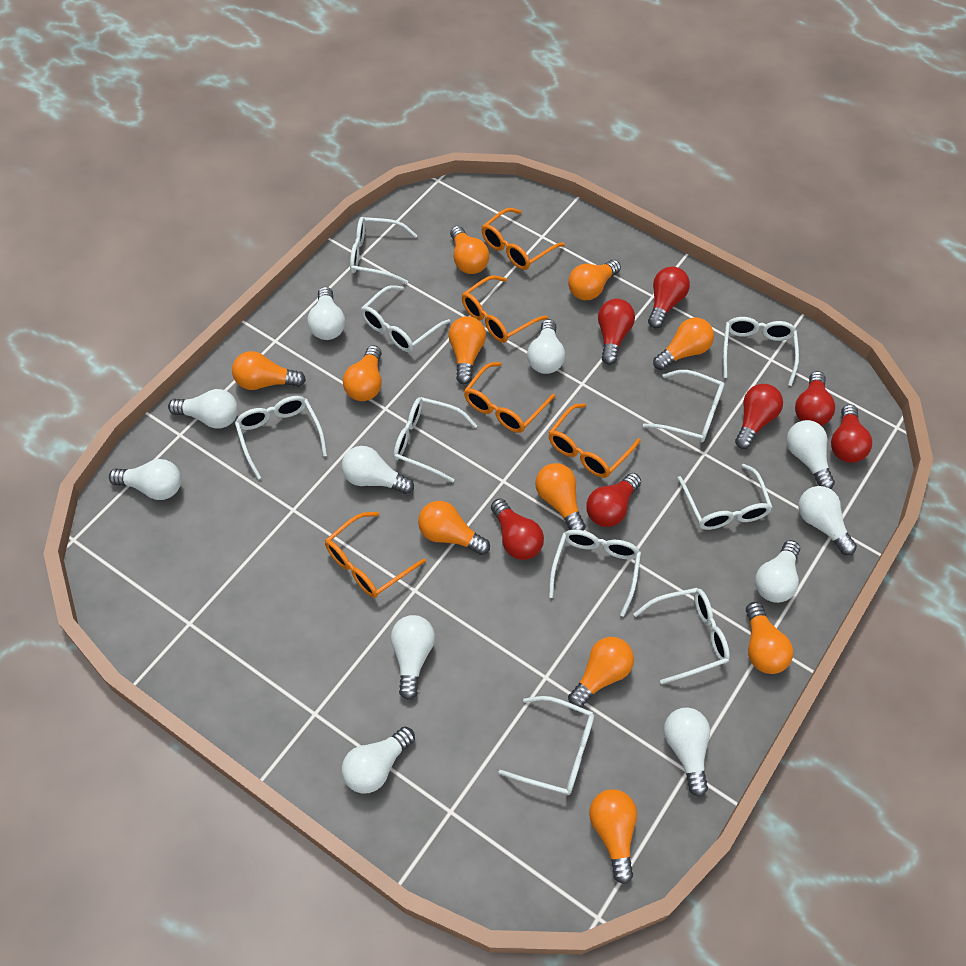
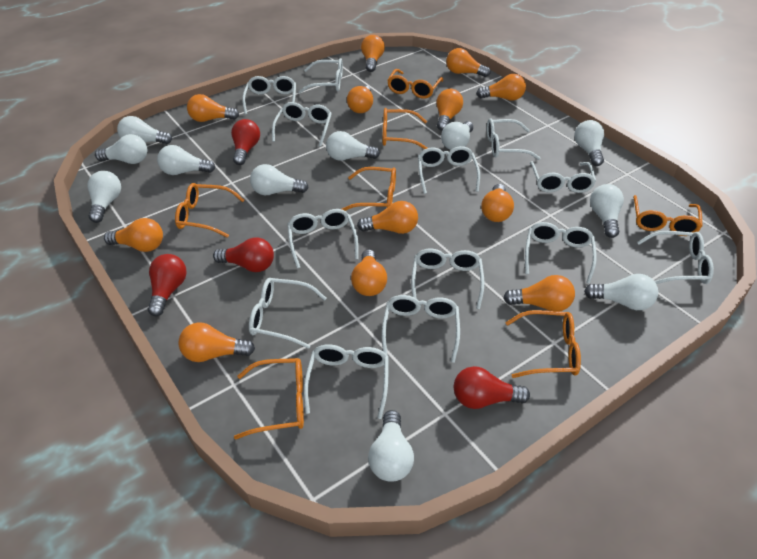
orange glasses: [325,512,426,598] [462,275,548,343] [464,362,555,433] [482,208,565,270] [548,403,641,478] = 5 -> [175,183,244,238] [234,358,304,440] [342,167,396,211] [382,108,428,149] [387,69,443,99] [505,310,581,378] [633,195,703,236] = 7
orange light bulb: [232,351,306,390] [343,345,382,401] [418,501,490,555] [448,316,486,384] [450,226,489,274] [535,463,586,531] [568,260,621,300] [568,637,634,708] [589,789,637,884] [653,318,714,370] [746,602,793,674] = 11 -> [104,218,163,252] [179,322,255,362] [187,94,239,122] [347,85,373,113] [351,249,387,296] [357,201,418,234] [361,35,385,72] [437,89,463,131] [446,48,491,77] [476,74,526,101] [481,184,514,222] [503,275,575,312] = 12
red light bulb: [491,498,544,560] [586,473,641,527] [598,299,635,365] [648,267,690,328] [735,384,783,449] [795,371,835,426] [831,404,872,463] = 7 -> [148,254,187,316] [213,237,274,272] [231,119,260,165] [454,366,530,409] = 4
white glasses: [235,396,327,479] [350,217,417,284] [361,285,450,352] [393,397,477,482] [499,696,594,795] [549,530,641,616] [634,588,730,684] [643,370,724,443] [678,464,773,530] [723,317,799,386] = 10 -> [242,76,296,114] [249,278,327,349] [272,102,332,147] [287,209,359,268] [298,58,343,93] [304,344,389,419] [382,295,460,363] [411,248,484,309] [418,146,480,194] [487,118,540,160] [525,222,597,284] [530,161,596,193] [637,231,714,284] = 13

